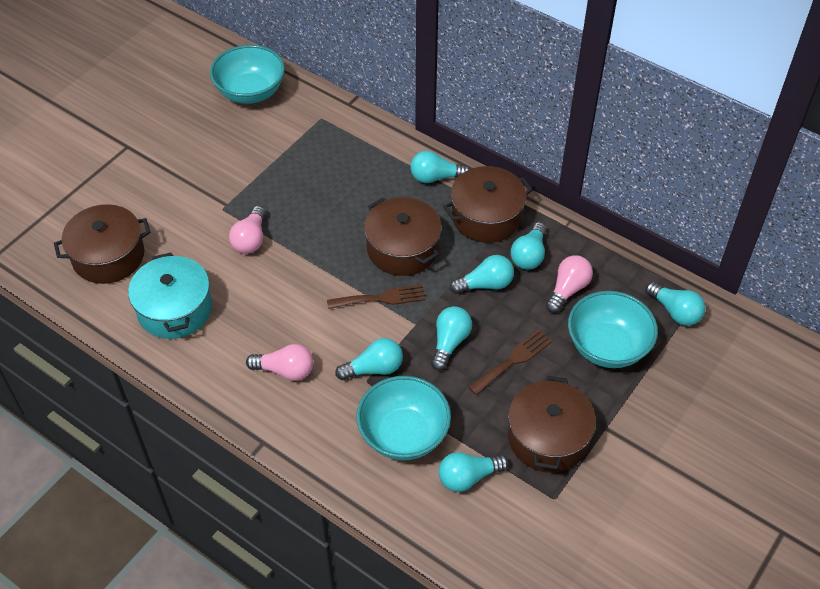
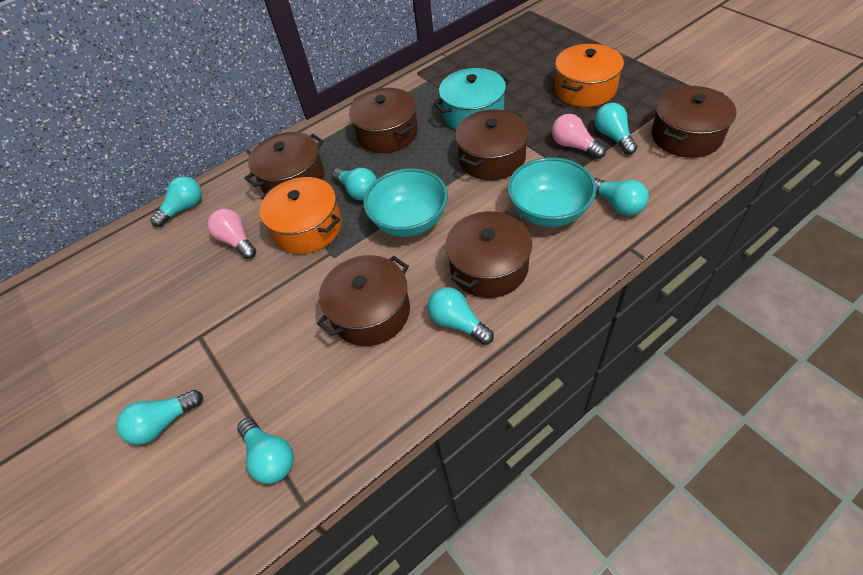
brown fork: [327,285,426,309] [468,329,552,395] = 2 -> none = 0
brown pot: [54,204,151,284] [364,197,441,276] [443,166,533,243] [508,376,596,473] = 4 -> [245,132,324,194] [317,255,410,346] [349,88,418,153] [445,210,532,298] [455,109,529,180] [652,86,737,158] = 6
orange pot: none = 0 -> [260,177,342,254] [555,44,624,107] = 2
pink light bulb: [229,206,266,254] [246,344,313,381] [546,255,593,313] = 3 -> [207,209,256,259] [552,114,606,159] = 2
turquoise bowl: [210,45,285,104] [357,376,451,460] [568,291,658,368] = 3 -> [363,168,448,237] [507,157,597,227] = 2

